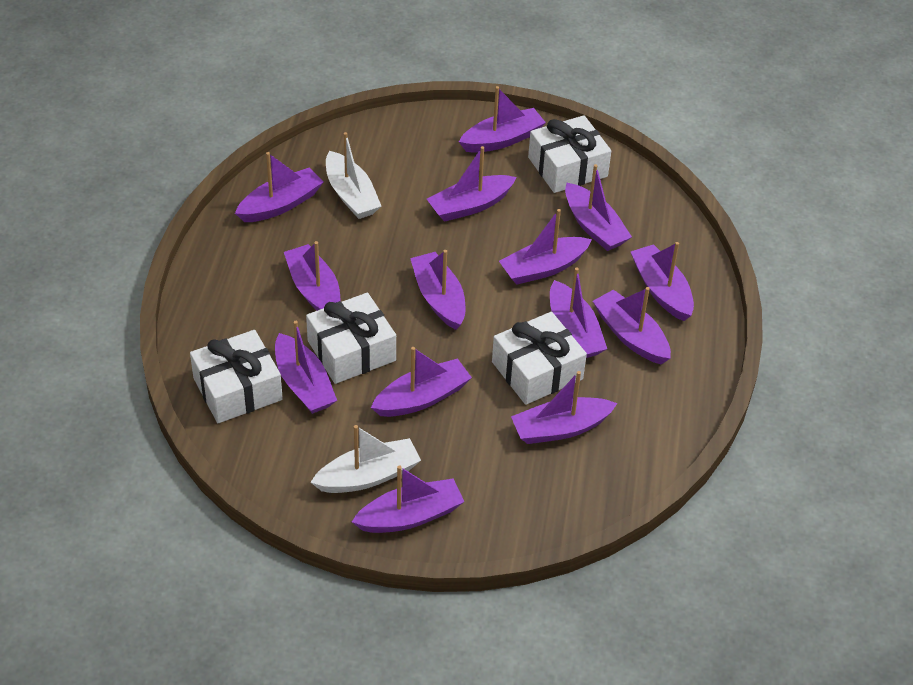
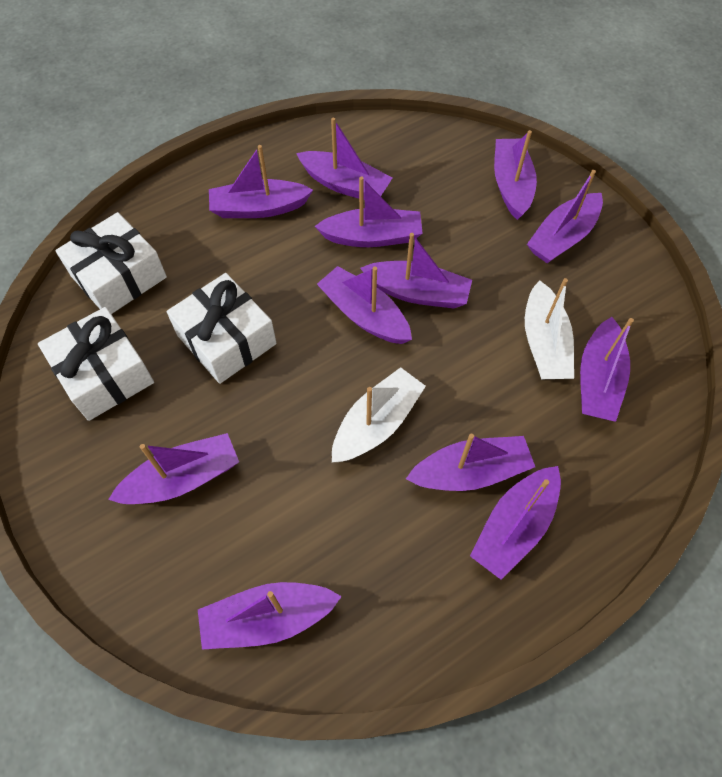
purple boat: [235,152,323,222] [275,321,337,414] [284,241,341,311] [352,465,464,533] [371,347,472,417] [410,250,465,330] [427,146,516,222] [459,86,546,153] [499,209,592,285] [511,371,618,444] [550,268,607,358] [565,164,632,251] [593,287,671,364] [631,242,694,321] = 14 -> [108,433,239,504] [198,582,342,650] [209,145,313,218] [296,118,392,200] [314,177,423,247] [317,266,412,344] [360,233,472,308] [406,434,535,491] [470,466,561,579] [494,130,537,220] [527,170,603,263] [580,317,634,422] = 12
white gift: [190,330,283,423] [306,293,396,384] [492,312,587,405] [528,115,611,193] = 4 -> [38,307,154,421] [55,212,167,314] [167,273,276,384] = 3

